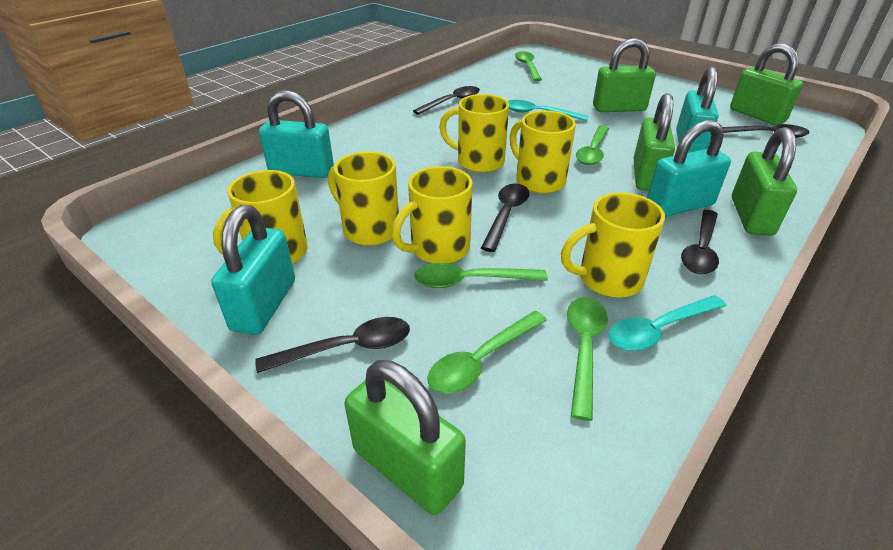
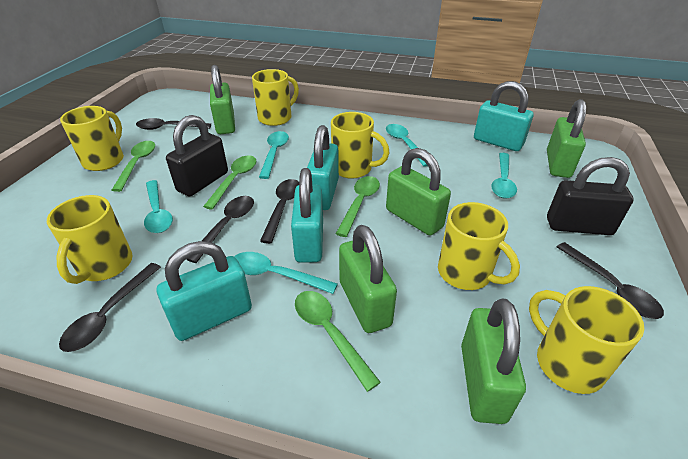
black padlock: none = 0 -> [166,115,228,196] [547,157,634,235] = 2
green spoon: [414,263,548,288] [427,311,547,394] [515,51,542,81] [567,297,608,421] [576,126,609,165] = 5 -> [112,141,155,192] [203,155,256,210] [295,291,381,392] [336,176,380,237] = 4
turquoise spoon: [508,100,588,121] [609,295,726,351] = 2 -> [144,180,173,233] [234,252,338,294] [259,131,289,179] [386,124,427,167] [491,153,517,199] = 5

